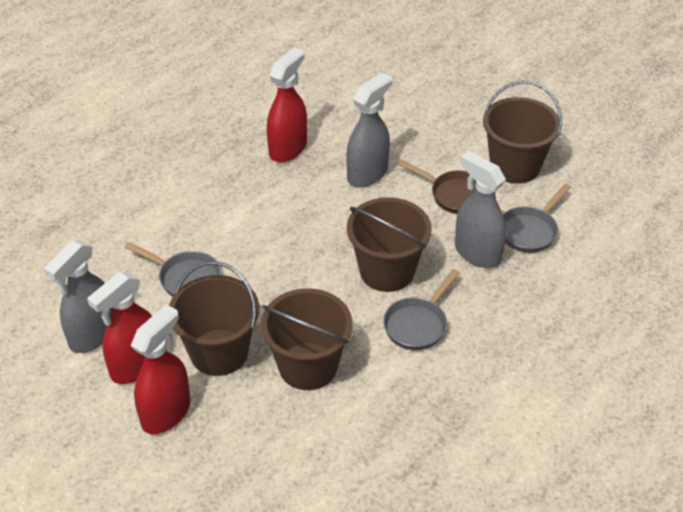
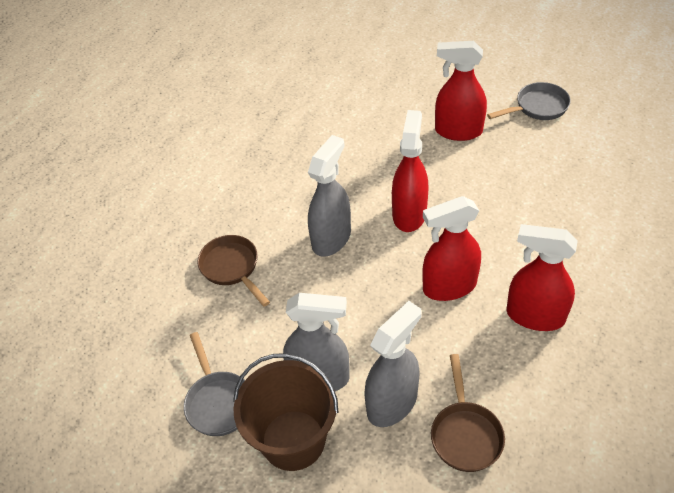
brown bucket: [169,261,259,376] [261,289,352,390] [347,197,432,292] [483,80,562,184] = 4 -> [233,353,338,471] = 1
brown pan: [398,160,476,214] = 1 -> [197,235,270,307] [431,354,505,472] = 2
grey pan: [125,242,221,297] [383,269,460,350] [503,184,571,253] = 3 -> [184,332,245,436] [487,82,571,120] = 2
red spray bottle: [87,272,152,384] [131,304,191,434] [267,47,307,162] = 3 -> [392,110,429,232] [422,196,481,301] [435,41,487,141] [507,224,578,331] = 4

